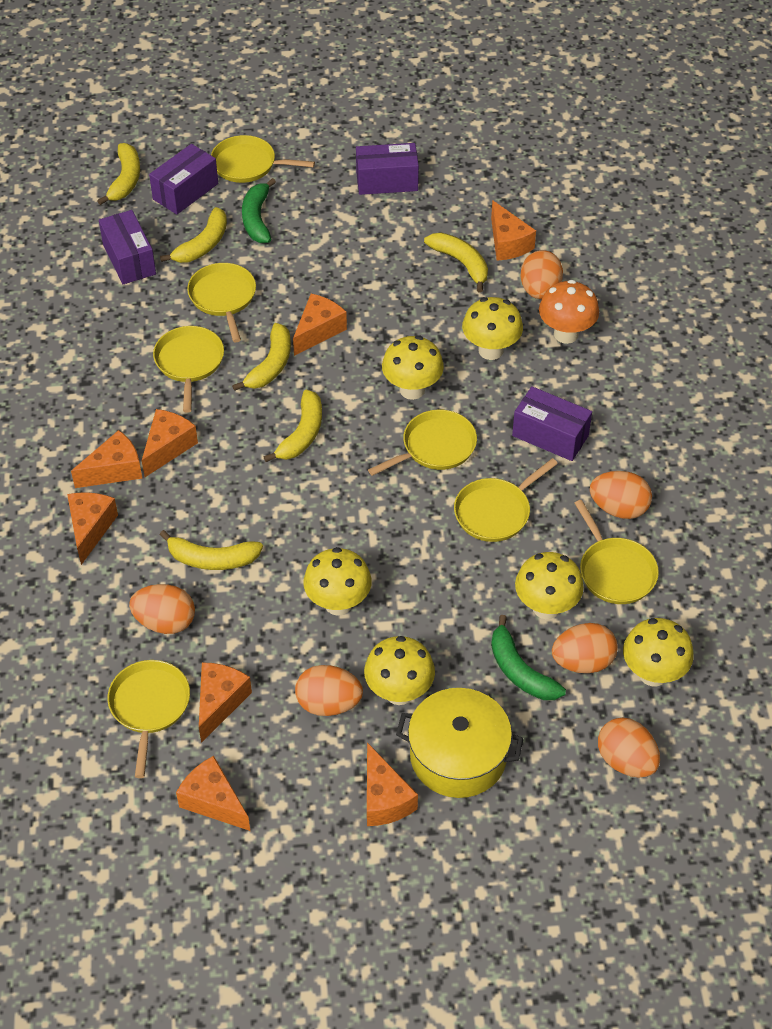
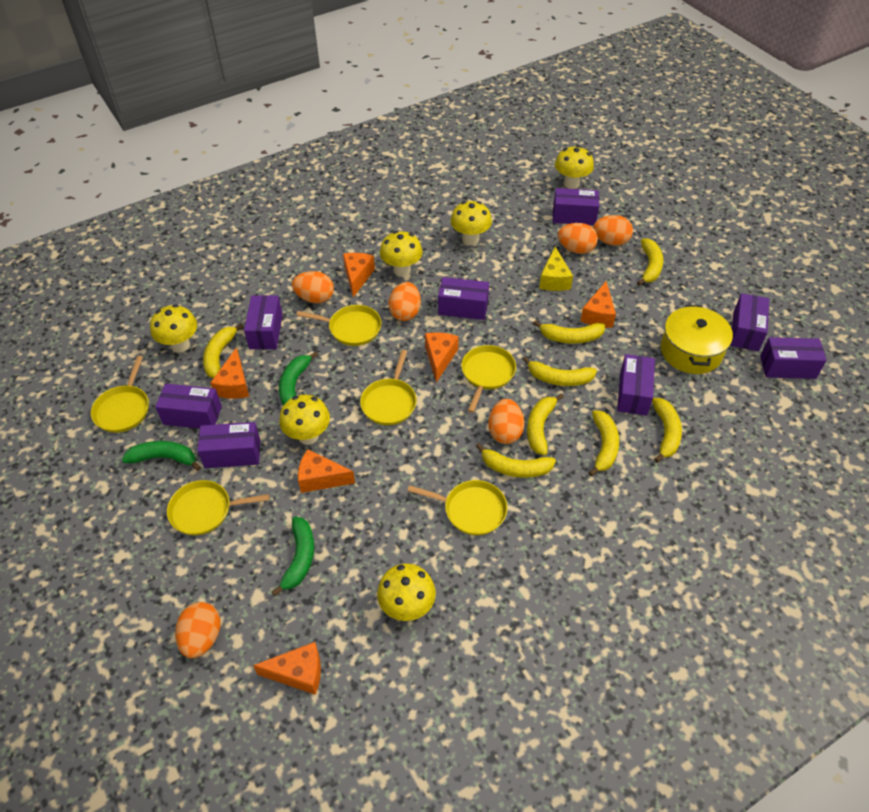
green banana: [242,178,276,243] [491,615,566,700] = 2 -> [122,441,201,471] [272,516,314,596] [279,351,319,406] = 3
orange cheese: [67,492,118,565] [71,430,142,488] [142,409,198,477] [176,756,250,831] [199,662,252,743] [293,294,347,356] [367,743,418,826] [491,200,536,261] = 8 -> [210,347,249,399] [253,642,321,695] [298,449,355,493] [343,253,375,297] [425,332,459,383] [580,281,616,328] = 6
orange mushroom: [539,280,599,344] = 1 -> none = 0
purple box: [99,210,156,284] [149,144,218,215] [356,143,419,195] [512,386,592,461] = 4 -> [155,384,222,429] [197,422,260,468] [244,295,283,349] [438,277,489,320] [553,188,599,225] [617,354,655,416] [730,293,769,351] [760,337,827,379] = 8
yellow banana: [97,143,140,205] [160,207,227,263] [160,530,263,570] [232,323,291,391] [264,390,322,462] [424,233,488,293] = 6 -> [203,323,244,378] [476,443,556,478] [522,356,597,386] [527,394,564,455] [533,320,605,344] [588,410,619,476] [637,238,663,286] [652,398,682,463] = 8
yellow cheese: none = 0 -> [539,247,573,291] = 1
yellow pan: [107,660,190,778] [153,326,224,413] [187,263,256,342] [211,135,315,183] [368,410,477,476] [454,458,558,542] [574,500,659,604] = 7 -> [91,356,149,433] [167,480,269,535] [297,305,381,346] [360,350,417,425] [407,480,508,535] [461,345,516,413] = 6

